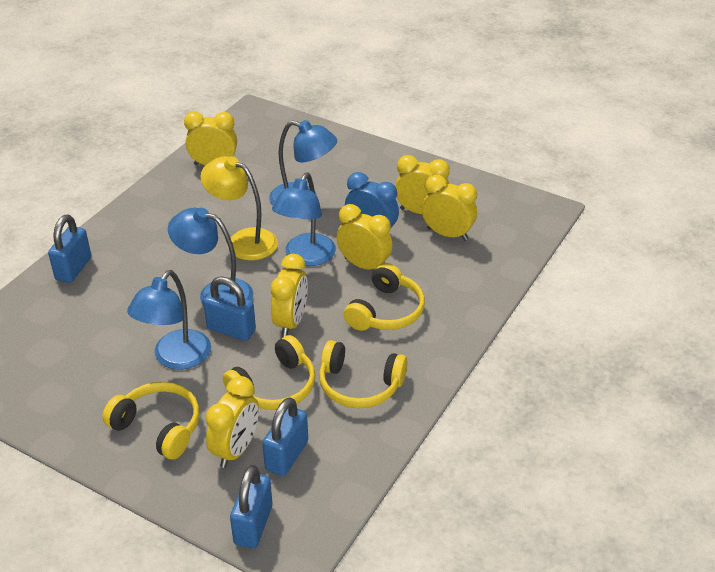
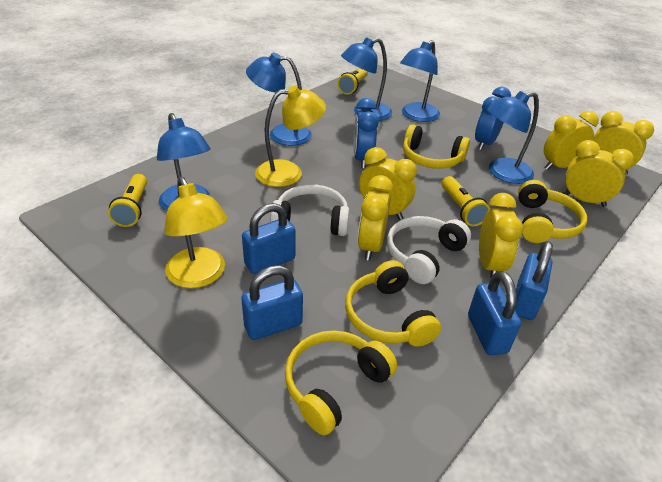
blue clock: [345,172,399,227] = 1 -> [354,98,379,168] [475,87,511,151] = 2
blue lamp: [127,270,211,370] [168,208,253,306] [269,120,337,205] [272,173,336,266] = 4 -> [157,113,210,211] [246,52,312,146] [341,37,392,121] [400,40,440,122] [487,91,539,184] = 5
white headphones: none = 0 -> [270,184,350,236] [387,216,471,284] = 2
yellow flashlight: none = 0 -> [108,174,147,227] [337,68,368,95] [442,176,490,226] = 3
yellow lamp: [200,156,278,261] = 1 -> [164,177,228,288] [255,85,326,187] = 2

